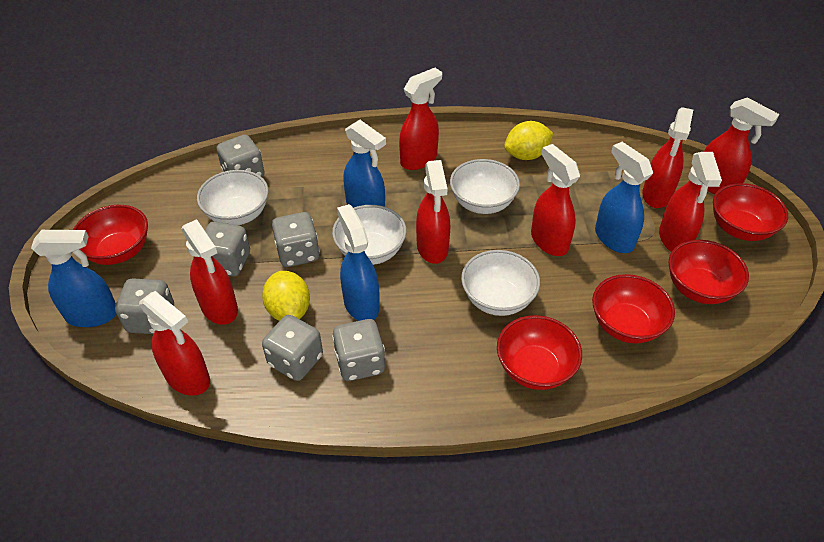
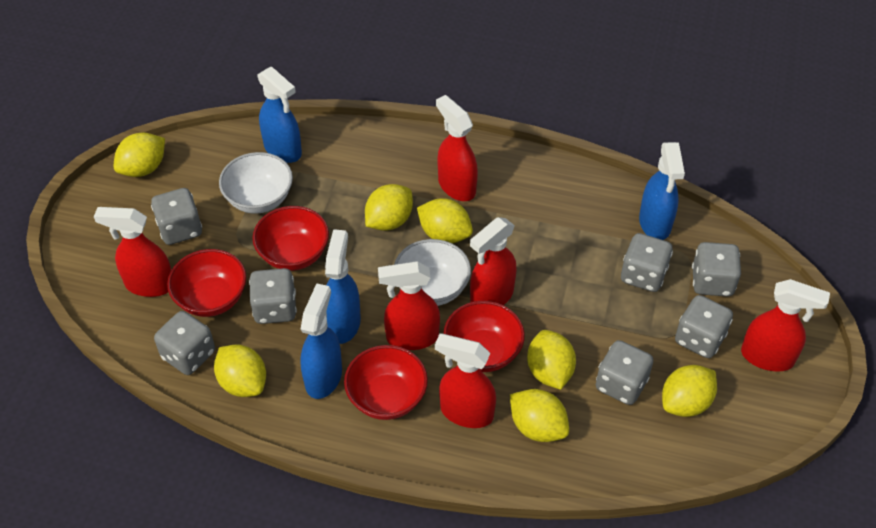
grey dice: [115,278,174,334] [205,222,250,276] [217,135,265,177] [262,315,323,381] [272,212,320,267] [332,319,385,381] = 6 -> [151,188,202,245] [154,311,215,375] [249,268,297,324] [596,340,653,405] [621,233,673,292] [675,295,733,358] [692,242,741,297] = 7
red bowl: [73,205,148,265] [497,315,582,390] [592,274,675,344] [668,240,749,304] [713,183,788,241] = 5 -> [167,249,246,317] [253,206,329,271] [344,345,428,420] [444,301,525,372] = 4
red spray bottle: [139,291,210,396] [182,219,238,325] [399,68,442,170] [416,160,450,264] [531,144,580,256] [642,107,693,208] [659,152,722,252] [704,97,780,194] = 8 -> [94,207,171,297] [378,261,440,350] [435,334,496,428] [436,95,478,201] [470,217,516,305] [741,279,830,372] = 6
white bowl: [197,170,269,225] [332,205,407,265] [450,159,520,214] [461,250,540,316] = 4 -> [219,152,293,214] [394,239,471,306] = 2
yellow lemon: [262,271,310,321] [504,121,553,160] = 2 -> [114,132,165,177] [214,344,266,397] [365,184,413,231] [417,198,473,243] [510,389,569,442] [527,330,576,390] [662,365,717,417] = 7

